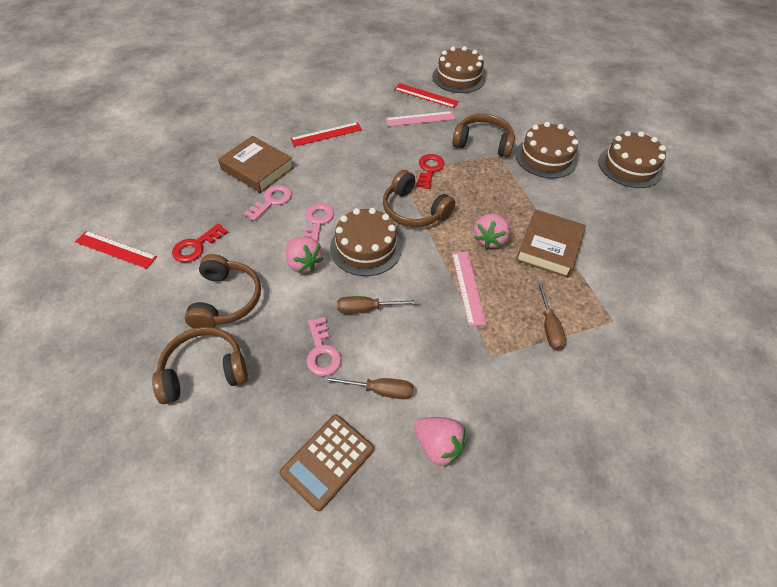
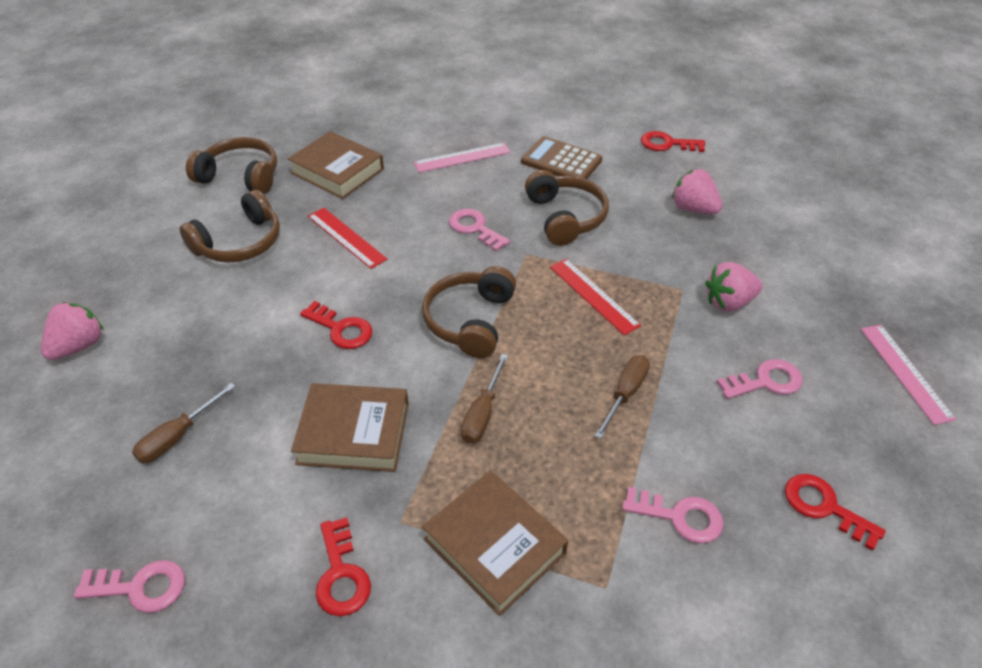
brown book: [218,136,294,193] [516,209,586,278] = 2 -> [287,131,384,199] [291,383,409,472] [422,471,568,616] = 3
brown cake: [330,208,402,276] [432,46,486,93] [515,122,578,178] [598,131,666,188] = 4 -> none = 0
pink key: [244,185,292,221] [303,203,334,242] [306,317,341,376] = 3 -> [74,560,185,613] [449,209,510,252] [622,487,724,544] [717,359,803,399] = 4
red key: [172,223,228,262] [416,154,445,189] = 2 -> [300,301,372,349] [316,517,371,616] [641,131,705,152] [785,474,886,551] = 4
red ruler: [75,231,157,269] [290,122,362,147] [394,83,459,108] = 3 -> [308,208,388,269] [550,259,641,335] = 2

